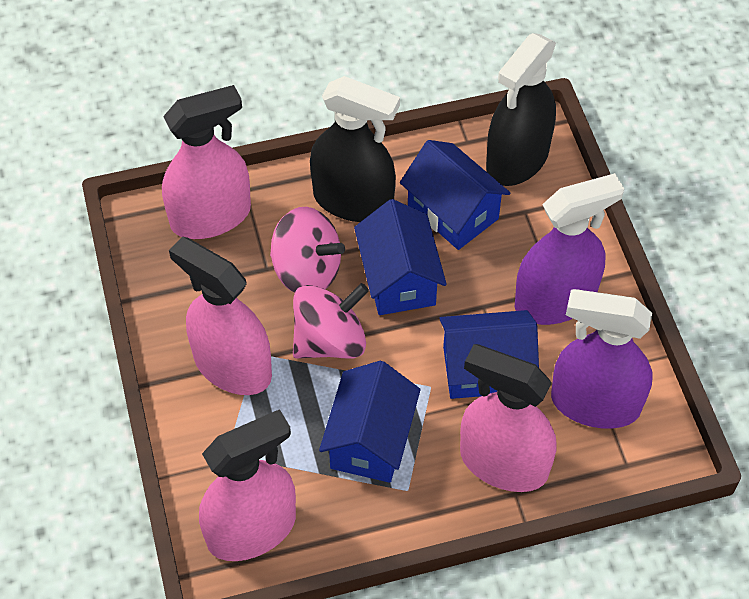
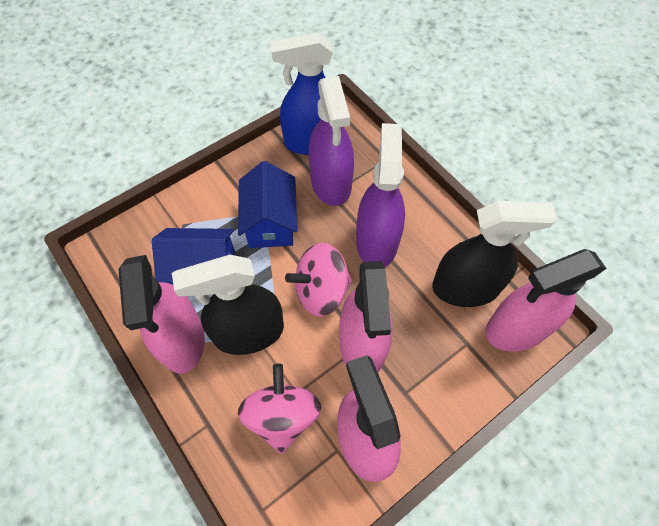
blue house: [319,361,421,483] [354,199,447,315] [400,140,510,250] [439,310,539,399] = 4 -> [152,228,235,285] [238,161,298,248] = 2
blue spray bottle: none = 0 -> [271,33,333,155] = 1

